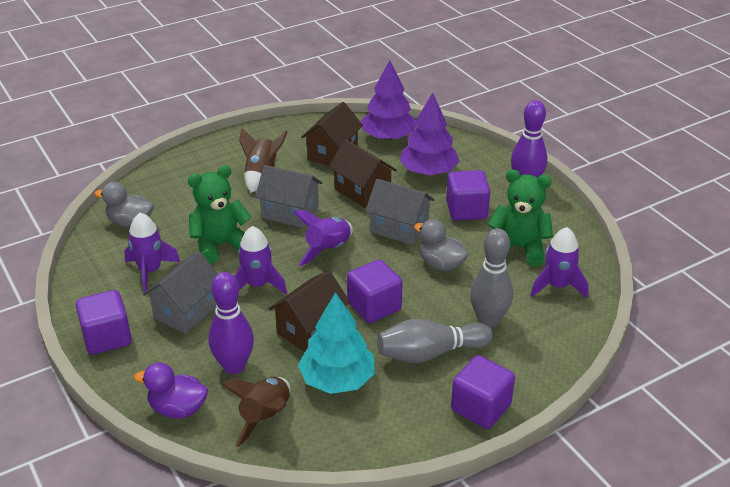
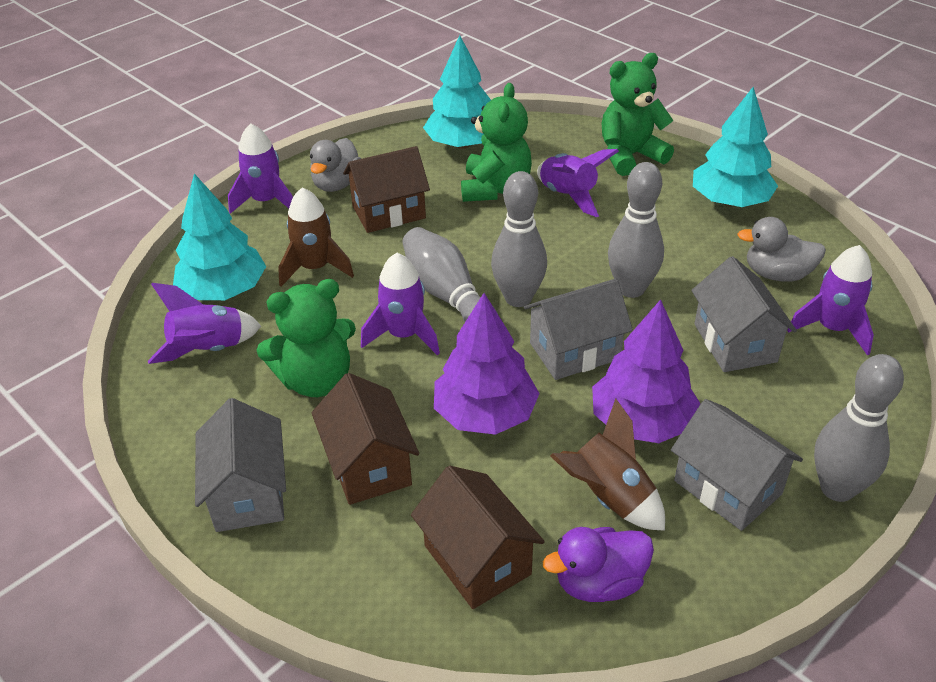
green teddy bear: [188,165,251,264] [488,169,553,266] = 2 -> [257,279,356,397] [461,83,532,202] [601,53,674,176] = 3
grey bowling pin: [377,319,493,363] [470,228,513,328] = 2 -> [402,227,498,322] [491,171,547,307] [608,162,664,298] [814,354,904,502] = 4
grey house: [143,251,218,334] [255,165,323,228] [366,179,434,245] = 3 -> [195,398,286,532] [524,279,633,380] [671,399,803,531] [691,256,797,372] = 4
purple bowling pin: [208,272,254,374] [511,100,547,178] = 2 -> none = 0
purple cube: [76,290,132,355] [347,259,403,323] [446,170,490,221] [451,355,515,429] = 4 -> none = 0
purple rocket: [124,213,180,292] [234,226,287,294] [293,210,353,266] [530,227,589,298] = 4 -> [148,283,261,364] [228,123,293,214] [361,253,440,355] [537,149,619,217] [787,245,874,356] = 5
turquoise tree: [298,292,375,394] = 1 -> [173,173,266,300] [423,35,491,149] [693,87,778,207] = 3

